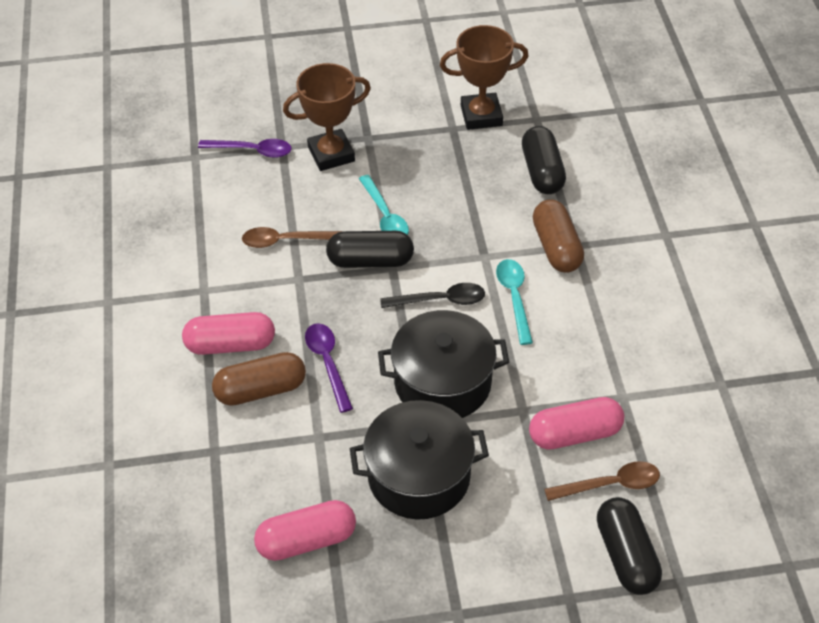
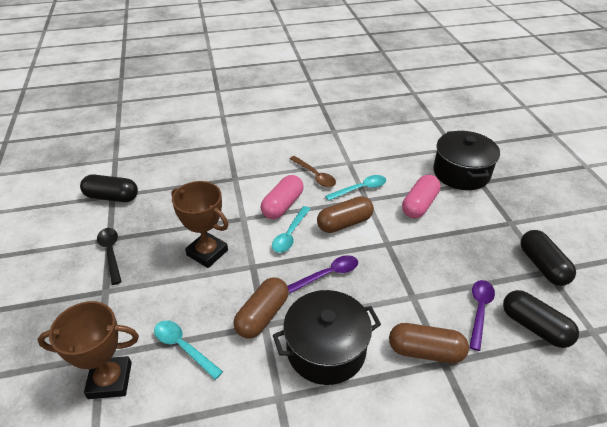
brown capsule: [212,352,306,406] [533,200,584,273] = 2 -> [233,277,289,339] [317,196,374,233] [389,323,469,363] = 3
brown spoon: [242,227,343,248] [544,461,660,501] = 2 -> [290,156,336,187] = 1
pink capsule: [182,312,275,355] [254,500,356,561] [529,397,624,450] = 3 -> [261,175,304,219] [402,175,441,218] = 2
turquoise spoon: [359,175,409,235] [496,259,533,345] = 2 -> [154,320,223,380] [272,206,310,253] [325,175,386,201] = 3

